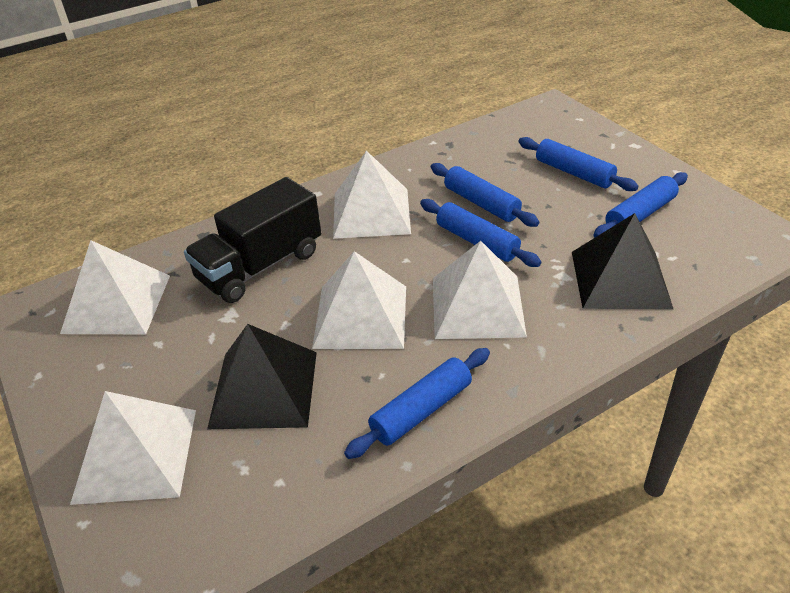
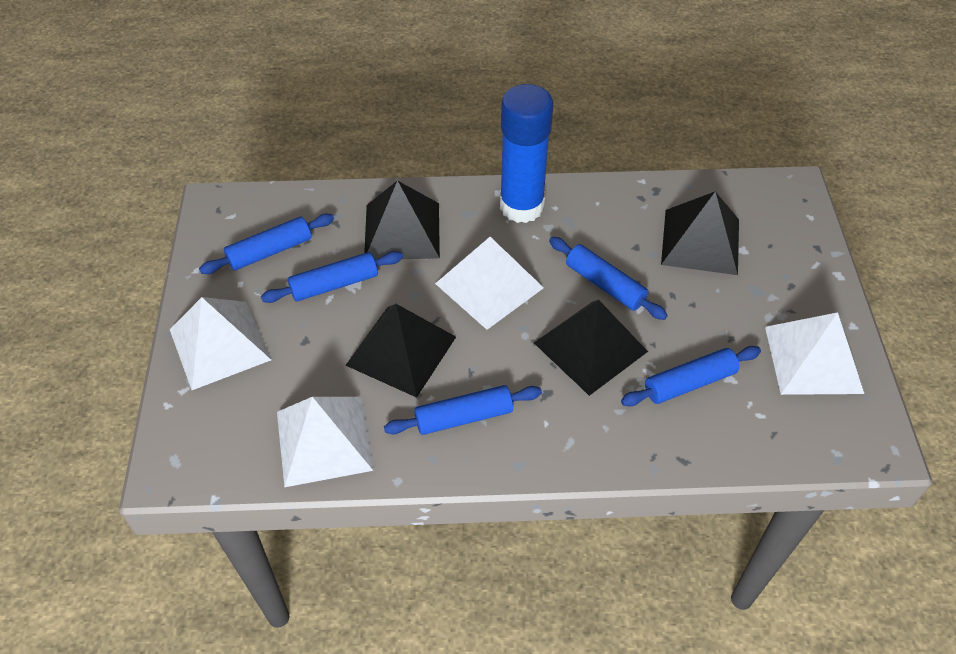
black pyramid: [207,324,317,429] [572,213,673,309] = 2 -> [345,304,456,398] [364,180,440,259] [534,300,648,396] [661,191,739,275] = 4
black truck: [184,177,321,303] = 1 -> none = 0
blue glue stick: none = 0 -> [500,84,554,223] = 1
white pyramid: [60,240,170,334] [70,391,196,505] [312,251,406,349] [333,151,411,239] [433,241,527,339] = 5 -> [170,297,271,390] [277,397,373,487] [435,237,544,330] [765,312,864,395] = 4

